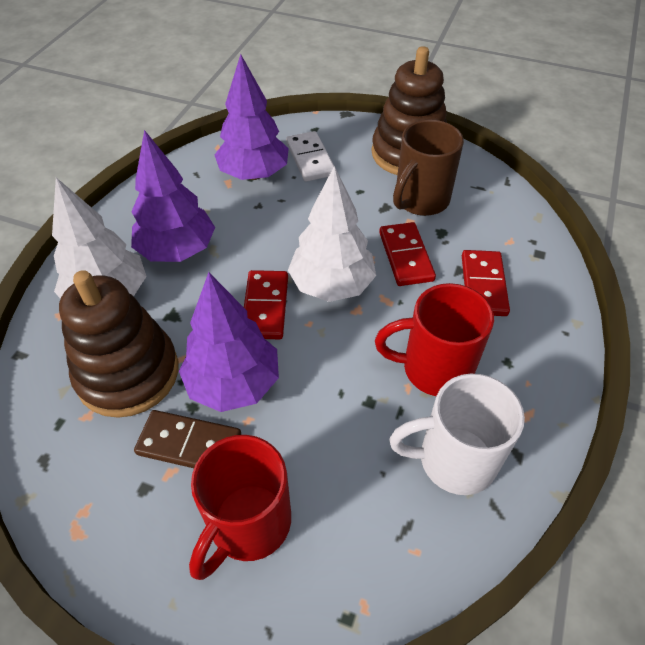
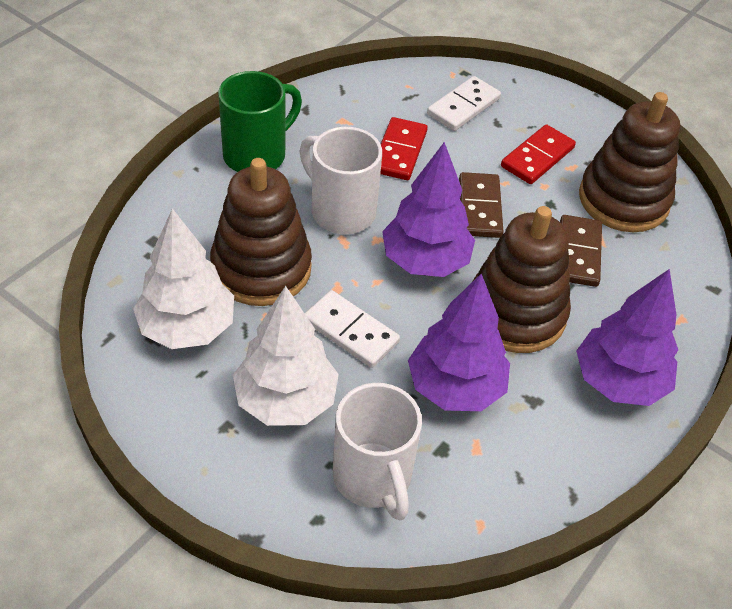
brown domino: [134,410,241,468] = 1 -> [459,172,504,238] [560,215,602,287] = 2
brown mug: [393,120,464,216] = 1 -> none = 0
brown stacking toy: [59,270,178,418] [372,46,447,175] = 2 -> [210,158,312,306] [472,206,571,353] [579,92,680,232] = 3
green mug: none = 0 -> [218,71,302,172] = 1
red domino: [244,270,288,339] [379,222,436,286] [462,250,510,316] = 3 -> [380,117,428,180] [501,124,576,184] = 2
red mug: [189,435,291,580] [375,283,494,396] = 2 -> none = 0
white domino: [286,131,334,182] = 1 -> [305,290,400,368] [427,76,501,131] = 2
white mug: [389,374,525,495] = 1 -> [300,127,382,234] [333,383,422,520] = 2

